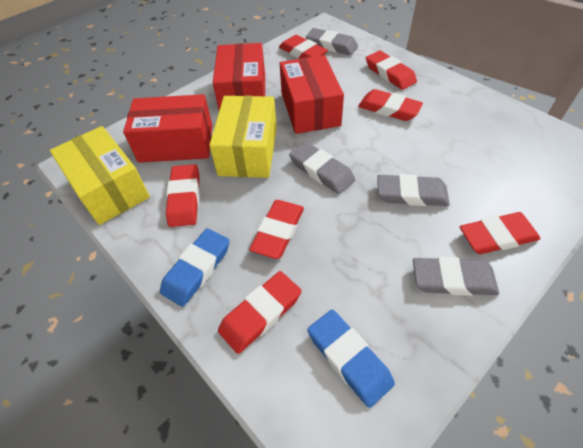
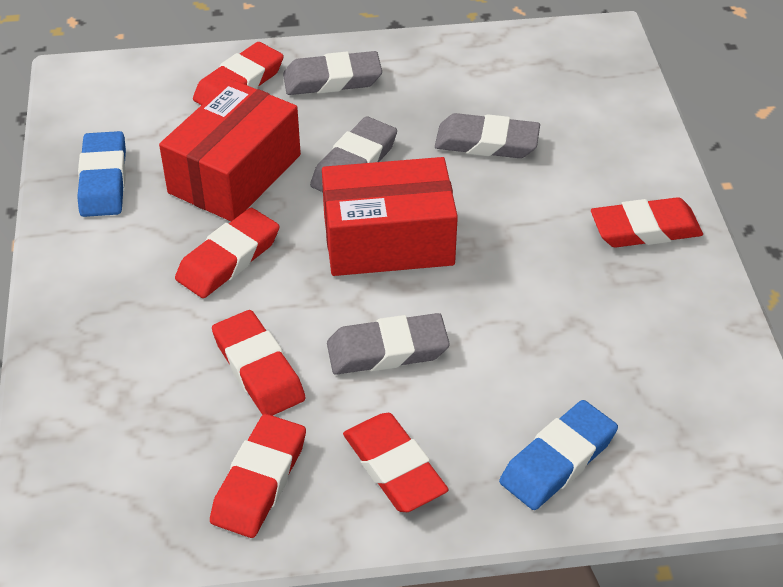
red box: [123,94,212,163] [213,43,265,110] [280,55,344,134] = 3 -> [159,79,301,221] [322,157,458,276] = 2
red eraser: [166,164,200,227] [218,271,302,354] [249,200,304,259] [279,35,328,58] [358,89,423,121] [366,50,417,90] [460,212,540,254] = 7 -> [175,208,280,298] [193,42,284,105] [210,414,306,538] [212,310,306,416] [343,413,449,512] [591,197,703,247] = 6
yellow box: [50,126,150,225] [209,96,277,178] = 2 -> none = 0

